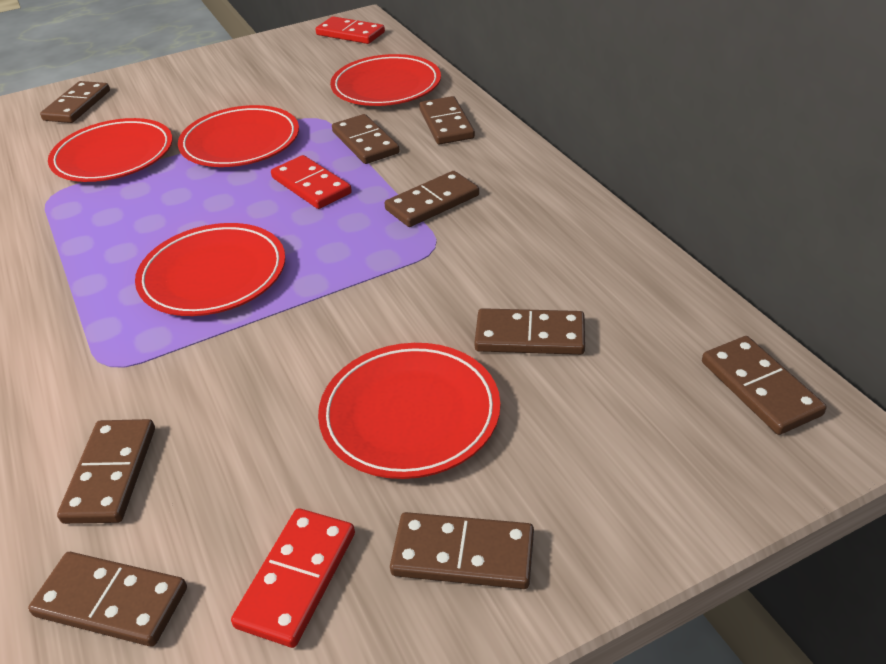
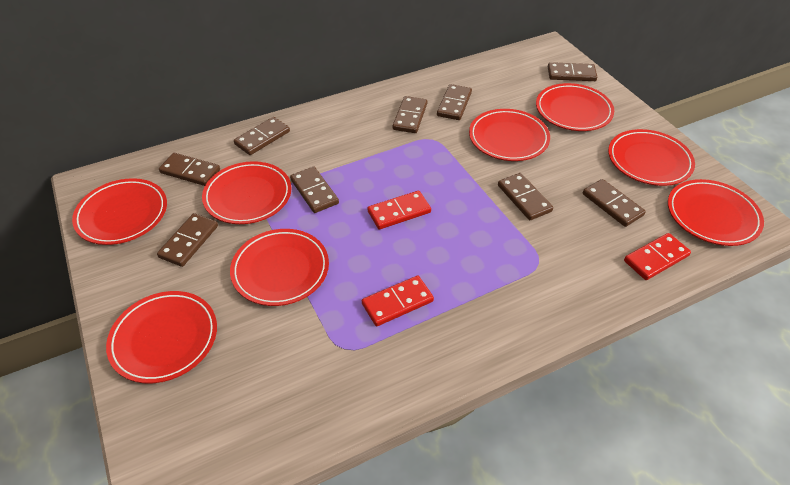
red plate: [48,118,173,182] [135,223,286,316] [178,105,299,167] [318,343,500,479] [330,54,441,106] = 5 -> [72,178,167,245] [106,291,217,383] [202,161,291,224] [230,229,329,306] [469,109,550,161] [536,83,614,131] [608,129,695,186] [668,179,764,246] = 8

